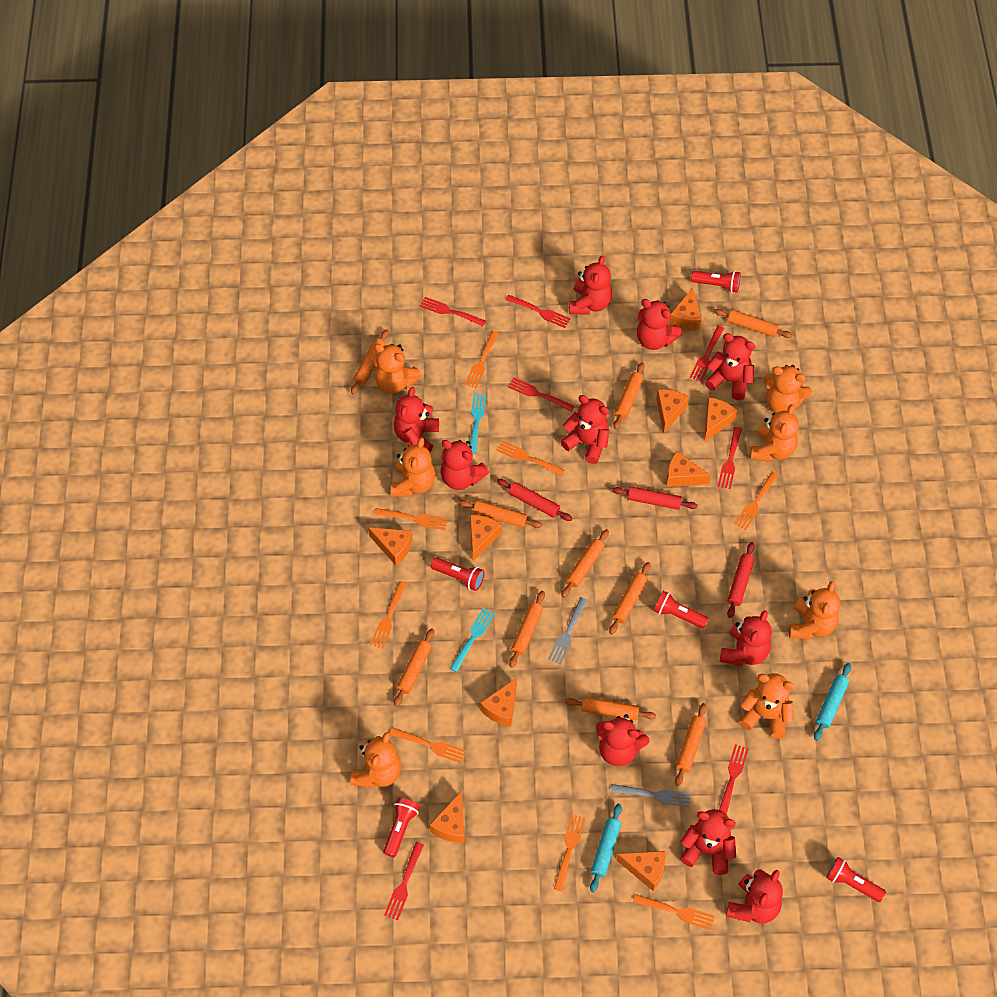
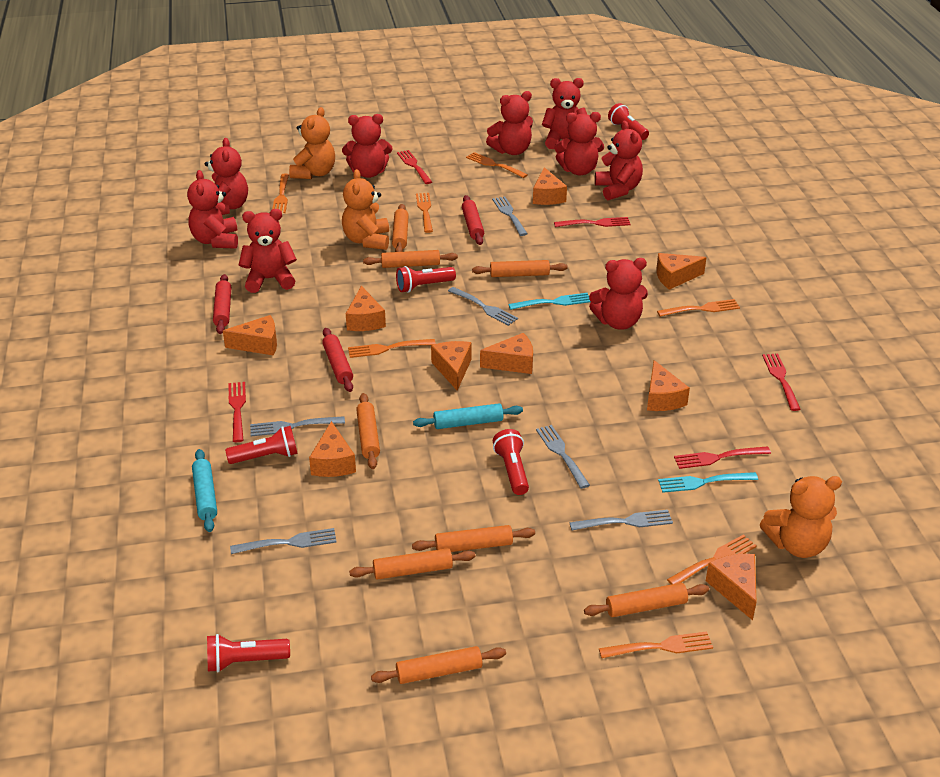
grey fork: [548,598,588,664] [611,784,691,807] = 2 -> [230,528,337,554] [250,416,345,437] [448,287,518,326] [492,196,527,236] [536,425,590,489] [569,510,673,530] = 6
orange fork: [370,581,407,649] [374,508,448,530] [390,727,466,763] [464,331,499,388] [496,440,565,476] [554,814,585,891] [633,894,715,930] [734,472,779,530] = 8 -> [272,174,289,213] [348,339,436,358] [416,193,433,233] [466,152,528,178] [599,632,713,658] [657,299,740,317] [667,534,757,584] = 7
orange rolling pin: [351,329,389,394] [394,628,434,706] [459,500,542,528] [509,591,545,668] [562,529,609,597] [565,697,656,720] [609,562,650,634] [613,362,645,430] [675,703,707,786] [714,309,792,338] = 10 -> [349,548,475,580] [356,393,380,469] [363,250,458,268] [371,646,506,684] [392,204,409,252] [412,525,535,552] [472,260,568,277] [584,583,709,617] = 8
orange teddy bear: [351,732,401,788] [374,344,422,394] [391,437,435,497] [739,673,795,739] [750,404,799,462] [763,365,812,413] [789,581,840,639] = 7 -> [289,107,335,179] [342,169,389,250] [760,476,842,558] = 3
red fork: [384,842,424,920] [420,297,486,326] [505,295,571,328] [508,377,575,412] [690,326,724,382] [718,427,742,489] [719,744,749,815] = 7 -> [228,382,246,442] [397,150,432,184] [554,217,631,227] [674,446,771,469] [762,354,801,411] = 5
red teddy bear: [394,387,439,453] [440,440,489,490] [560,395,610,464] [569,256,612,315] [596,714,650,766] [637,299,682,350] [680,809,736,875] [705,333,755,400] [720,610,772,666] [726,869,783,923] = 10 -> [187,170,238,249] [205,138,248,215] [239,209,297,293] [342,114,393,178] [486,91,533,155] [542,78,587,149] [554,112,604,176] [589,258,648,330] [595,121,643,200] = 9

